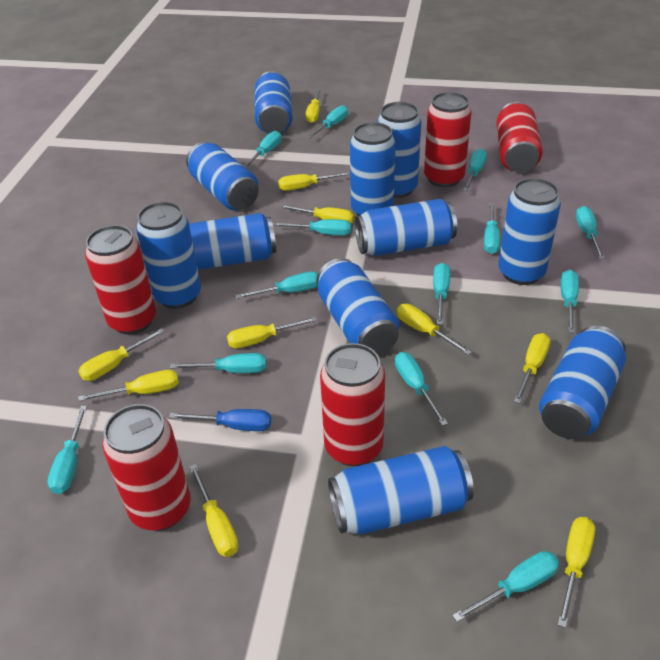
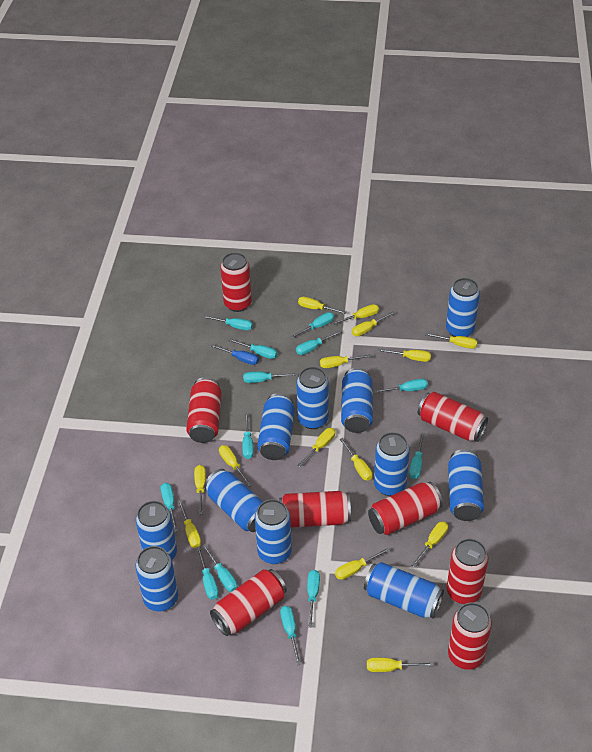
red can: [85,225,156,335] [102,404,191,531] [320,343,385,466] [424,92,471,187] [496,101,543,172] = 5 -> [186,377,222,443] [210,569,287,636] [220,252,252,312] [279,491,351,528] [368,482,443,535] [418,392,488,442] [446,538,489,604] [448,603,492,670] = 8
yellow screwdriver: [78,328,165,381] [78,370,179,401] [189,464,239,557] [227,317,317,348] [278,172,350,191] [280,205,355,223] [306,89,321,123] [397,304,472,355] [514,333,550,404] [558,517,595,628] = 10 -> [177,499,201,548] [194,465,206,514] [219,445,252,487] [298,297,347,314] [298,428,335,467] [320,354,372,368] [332,304,379,325] [335,548,390,580] [340,438,372,481] [352,311,395,336] [367,658,434,672] [378,349,431,362] [412,521,448,567] [425,333,478,349] = 14

